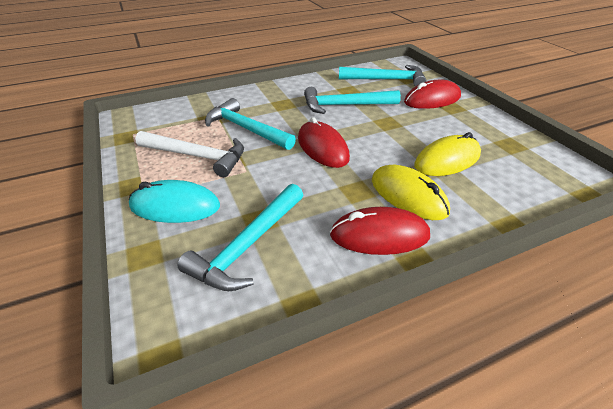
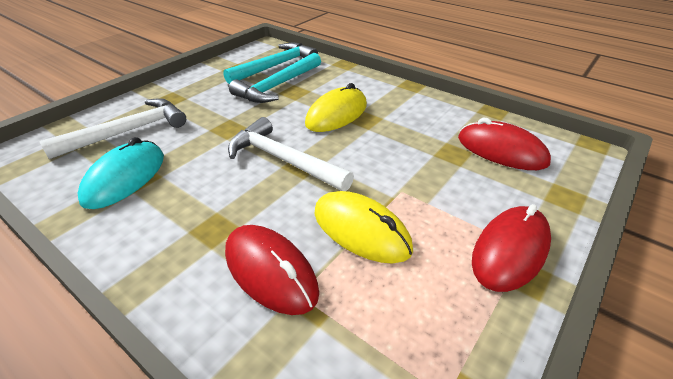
turquoise hammer: [178,184,303,291] [205,98,296,150] [304,87,401,114] [339,65,426,87] = 4 -> [223,43,318,84] [229,53,321,103] = 2
white hammer: [135,131,244,177] = 1 -> [39,98,186,159] [228,117,354,191] = 2

